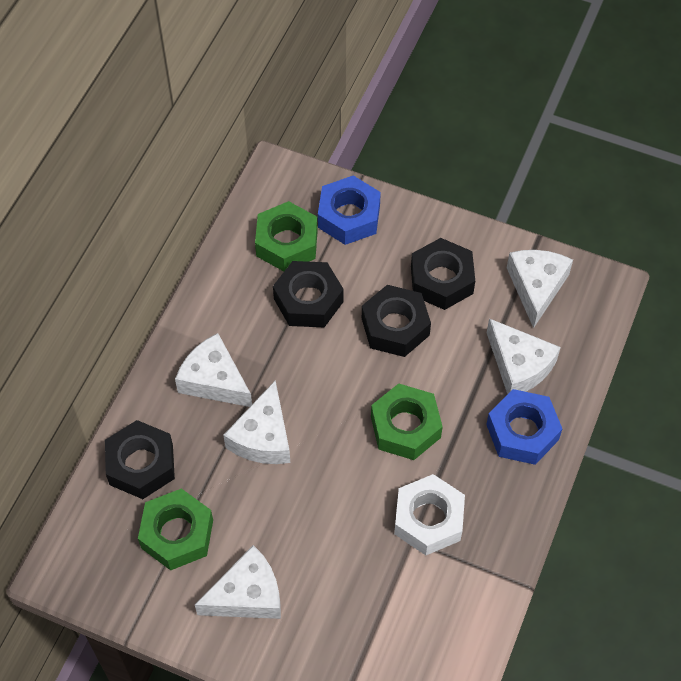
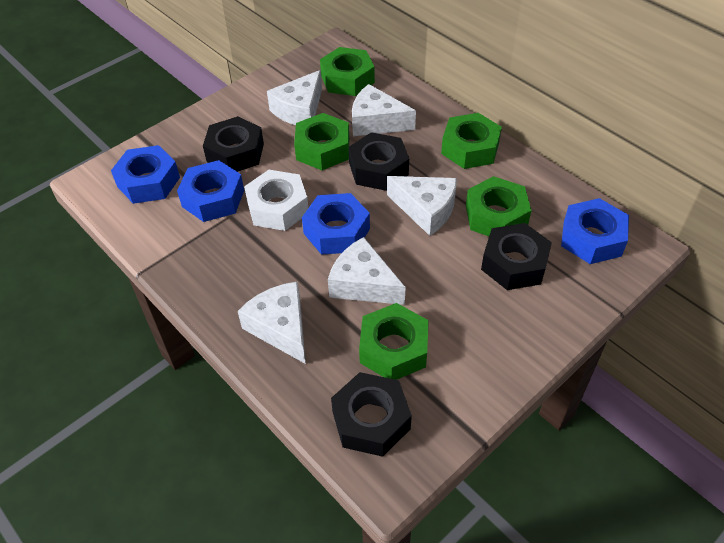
blue nut: [318,175,381,245] [486,389,562,465] = 2 -> [111,145,180,204] [177,160,244,222] [302,193,370,255] [561,198,629,264] = 4
green nut: [138,488,213,570] [255,201,318,271] [371,383,443,460] = 3 -> [294,113,349,170] [320,47,375,96] [359,303,429,380] [441,113,502,169] [466,176,531,236] = 5

